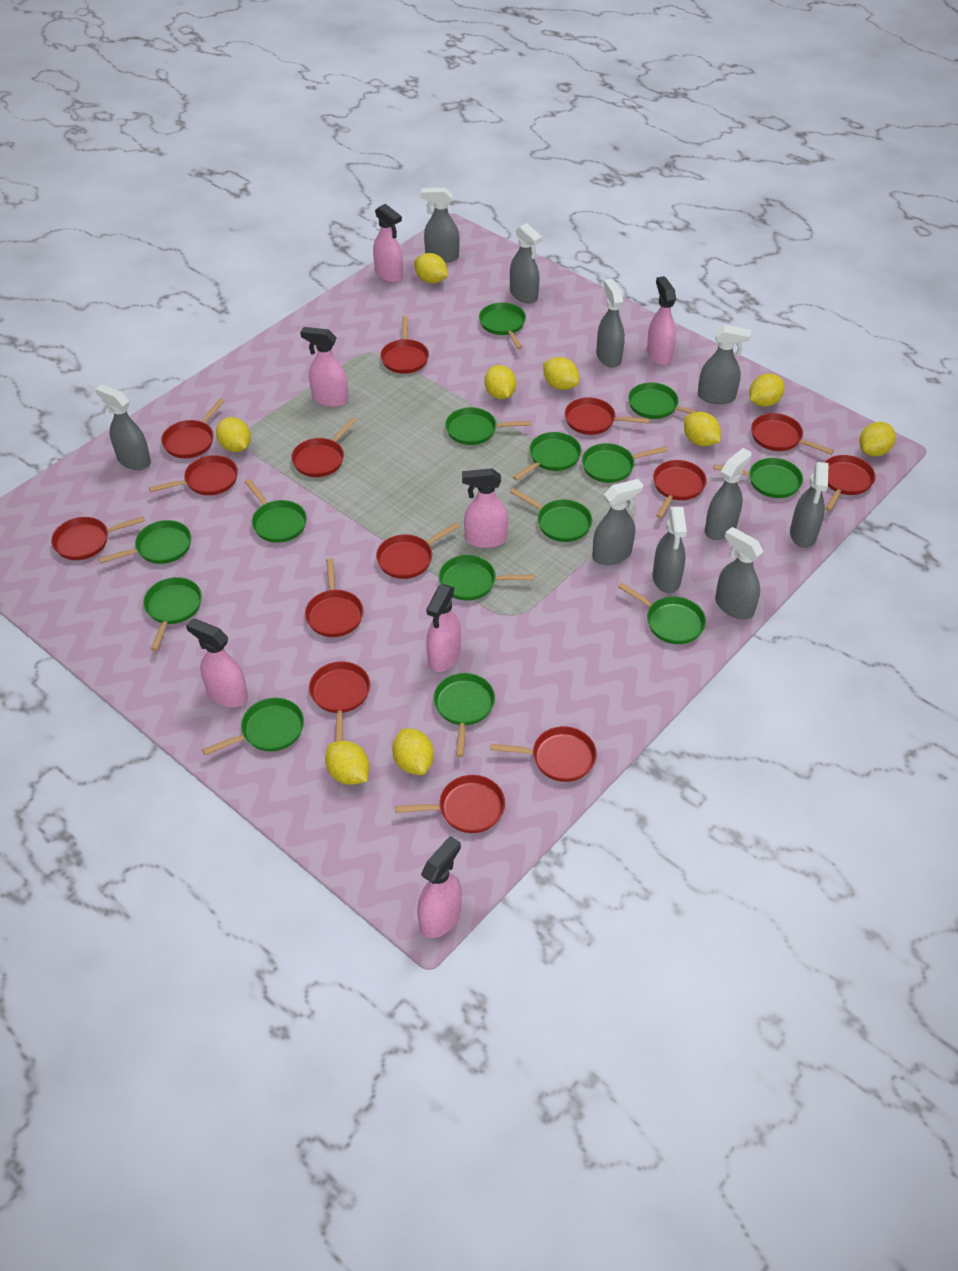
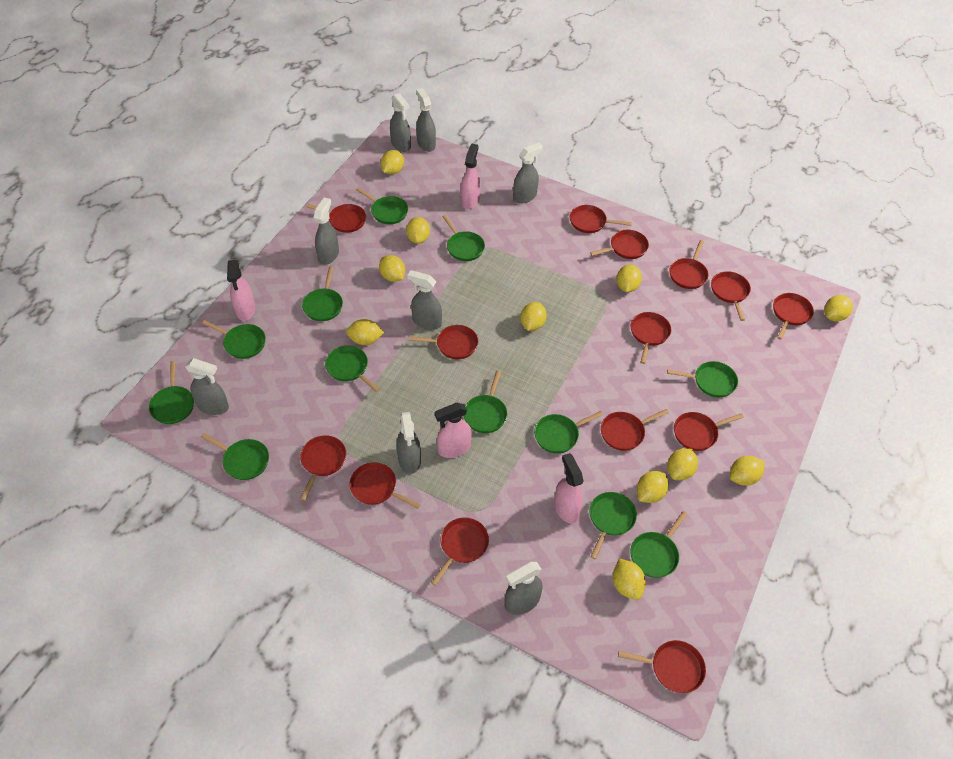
green pan: [98,520,191,564] [143,577,202,651] [202,698,304,755] [245,479,307,543] [433,673,495,757] [439,555,534,601] [445,407,531,445] [479,302,526,349] [510,488,592,542] [513,432,582,481] [582,443,668,483] [618,583,706,644] [628,382,699,419] [714,458,803,498] = 14 -> [149,361,194,424] [201,433,269,480] [202,320,266,359] [302,267,343,321] [325,346,380,393] [356,187,408,224] [442,215,485,261] [464,371,507,433] [534,411,603,453] [589,492,637,559] [630,511,687,578] [667,361,738,397] = 12
grey spray bottle: [95,384,151,470] [421,188,459,263] [510,223,543,303] [592,479,643,565] [596,279,625,368] [653,507,687,593] [698,325,751,404] [705,448,752,540] [715,527,764,619] [790,462,829,548] = 10 -> [185,358,229,415] [314,197,339,265] [390,93,411,152] [397,412,421,474] [407,270,442,330] [416,88,436,152] [505,562,543,615] [513,142,543,204] = 8
pink spray bottle: [186,618,248,707] [300,327,349,407] [373,204,403,283] [417,836,462,938] [426,584,461,672] [462,468,509,548] [647,276,676,365] = 7 -> [227,260,256,321] [434,402,472,458] [461,143,480,209] [554,453,584,524] = 4
yellow lemon: [216,417,251,452] [325,741,369,785] [392,728,434,775] [414,253,448,283] [484,365,516,399] [543,357,579,390] [684,412,721,446] [749,373,785,407] [859,422,896,457] = 9 -> [346,319,384,345] [379,255,405,282] [381,150,404,174] [406,217,430,244] [520,302,547,331] [613,558,646,600] [616,265,642,292] [637,471,669,503] [667,448,698,480] [730,456,764,486] [824,295,853,321] = 11

